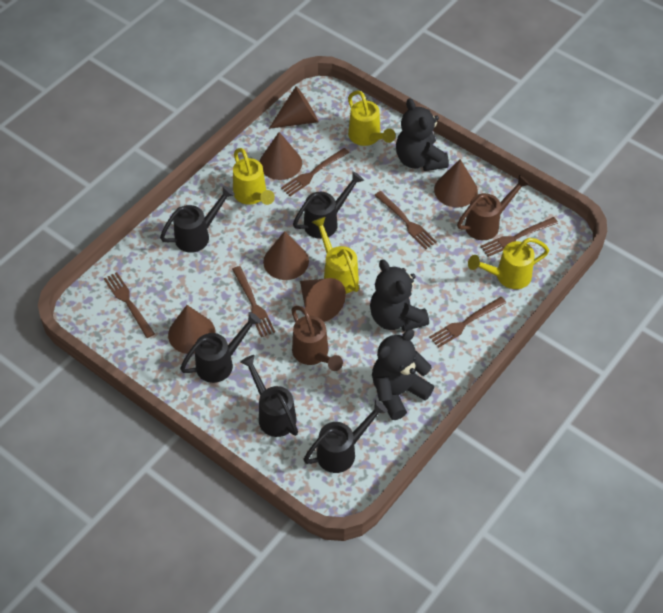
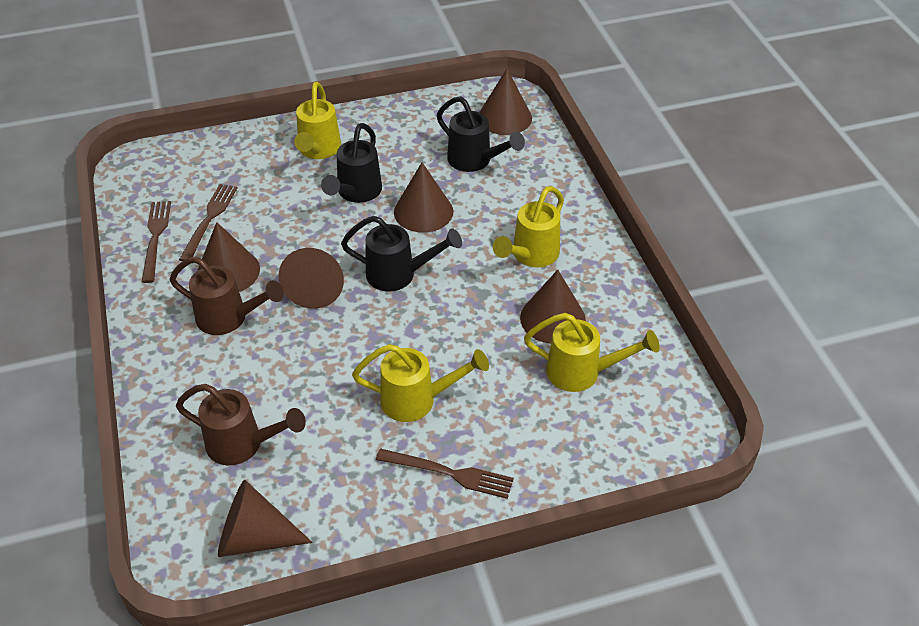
black teddy bear: [370,260,429,331] [372,329,434,420] [396,98,449,171] = 3 -> none = 0
black watering can: [160,186,235,253] [180,312,261,383] [240,355,298,437] [293,171,364,239] [304,400,388,473] = 5 -> [321,123,382,203] [341,216,462,292] [437,96,525,172] = 3
brown fork: [104,272,155,338] [232,266,275,337] [281,148,349,196] [374,191,437,249] [429,297,506,348] [480,217,558,257] = 6 -> [142,201,171,283] [179,184,237,261] [376,448,514,499] = 3

